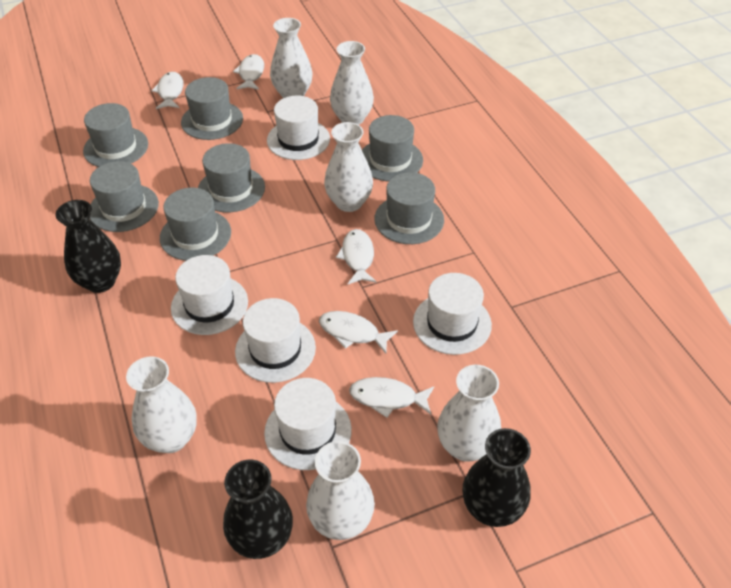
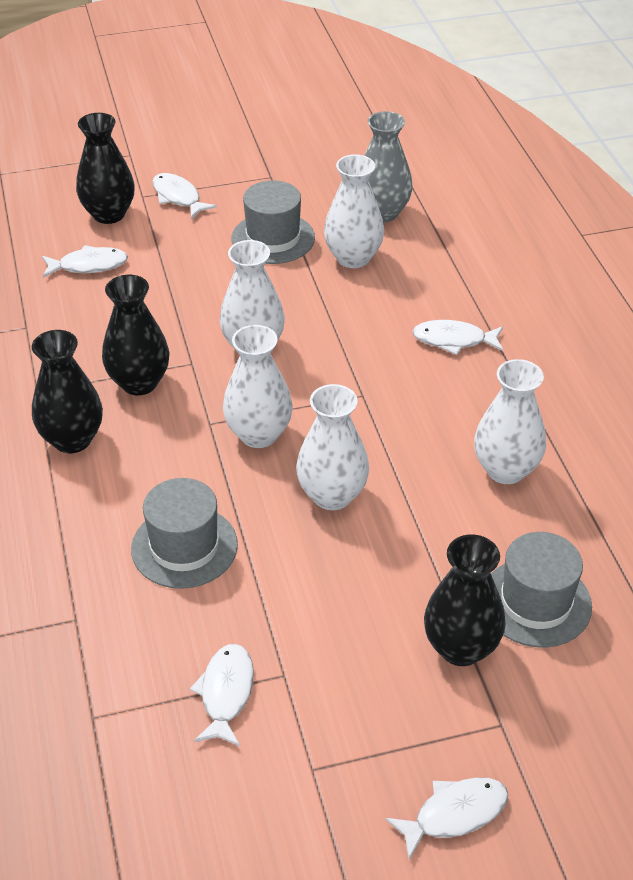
black vase: [55,200,121,293] [223,459,293,559] [463,428,531,527] = 3 -> [32,330,103,453] [76,113,135,224] [102,275,169,395] [424,535,506,666] = 4
grey hat: [83,103,148,167] [90,161,159,232] [160,188,231,261] [181,77,243,140] [198,143,265,212] [362,115,423,181] [374,172,444,244] = 7 -> [131,478,238,589] [231,180,315,264] [491,532,592,648] = 3
grey vase: none = 0 -> [364,111,412,223] = 1
white hat: [171,255,248,335] [235,298,316,383] [264,378,352,470] [267,96,330,160] [413,273,492,355] = 5 -> none = 0
white vase: [126,356,197,453] [270,18,313,98] [306,441,375,540] [324,122,373,212] [330,41,374,125] [437,365,501,462] = 6 -> [220,240,285,355] [223,325,293,448] [296,384,369,510] [324,154,384,268] [474,359,546,484] = 5

